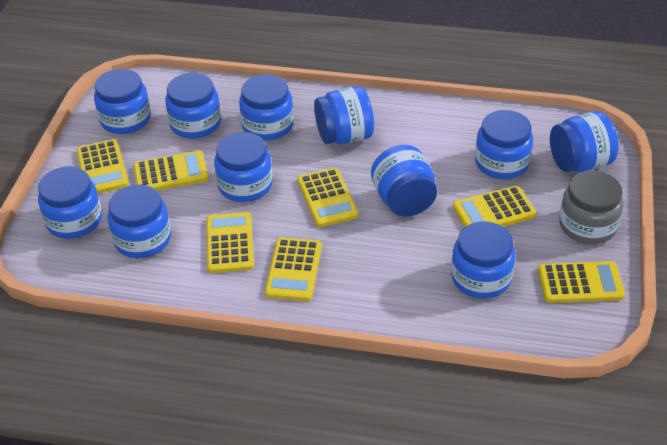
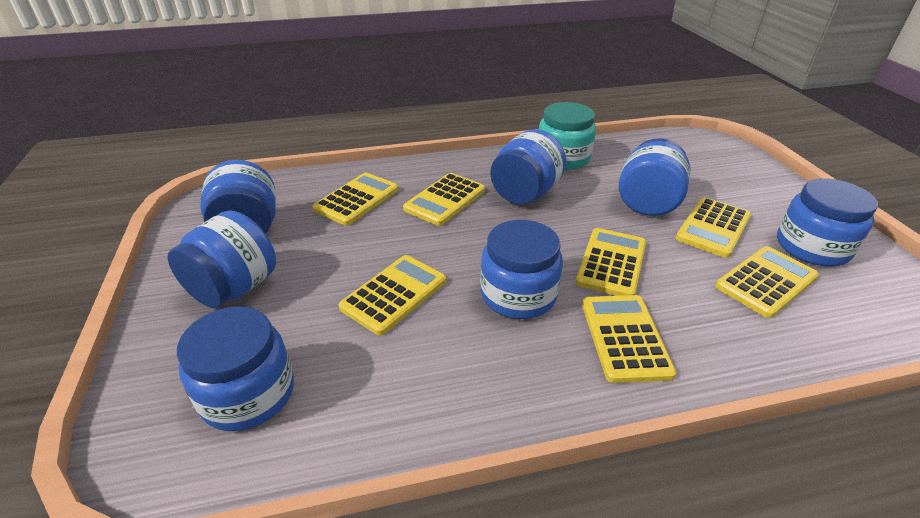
blue jar: [38,166,102,239] [94,69,151,134] [108,184,171,258] [165,73,221,139] [214,132,273,202] [239,74,294,141] [314,86,374,144] [371,145,437,217] [451,221,515,299] [475,110,533,179] [550,111,619,172] = 11 -> [167,210,276,308] [177,306,294,431] [200,160,276,234] [480,220,563,319] [490,129,566,204] [619,138,691,216] [777,178,878,267] = 7
grey jar: [559,171,624,244] = 1 -> none = 0
turquoise jar: none = 0 -> [539,102,596,170] = 1

